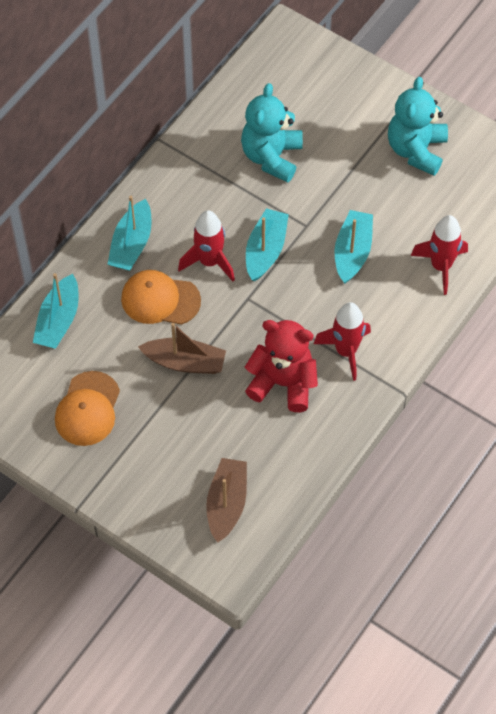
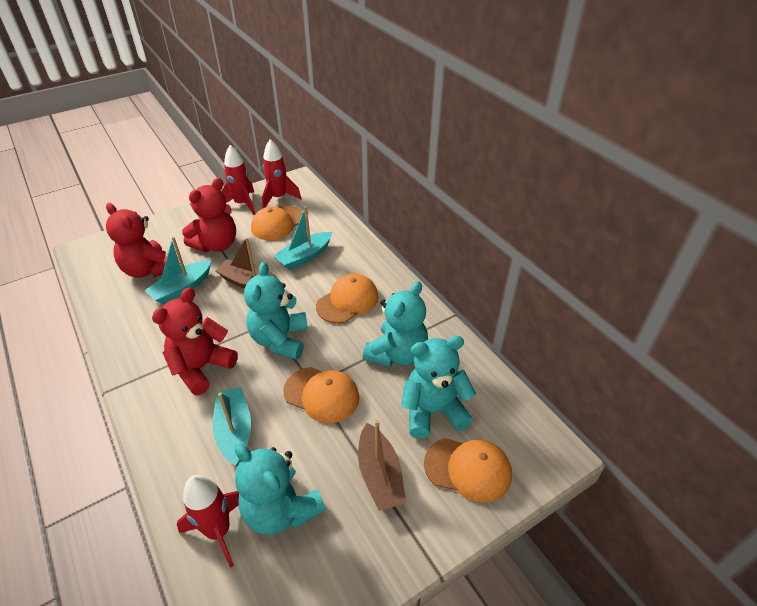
orange cap: [55,371,120,446] [121,270,201,325] = 2 -> [251,206,303,240] [283,367,359,423] [316,273,379,324] [424,438,512,503] = 4
red teddy bear: [245,320,318,412] = 1 -> [106,203,167,278] [152,288,238,395] [182,178,236,252] = 3
turquoise boat: [33,273,79,349] [107,196,152,271] [246,208,289,282] [334,210,373,283] = 4 -> [144,236,212,304] [212,387,251,466] [273,206,332,270] = 3
turquoise teddy bear: [241,83,303,182] [388,77,448,176] = 2 -> [235,444,326,535] [244,262,308,360] [363,281,428,367] [401,336,476,438] = 4

